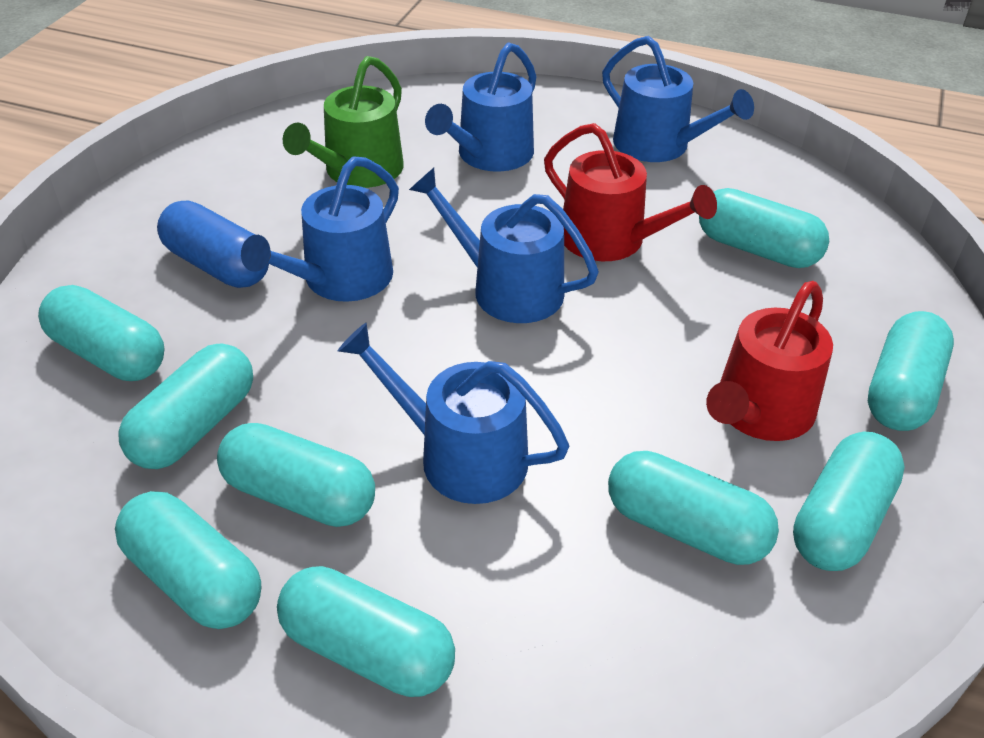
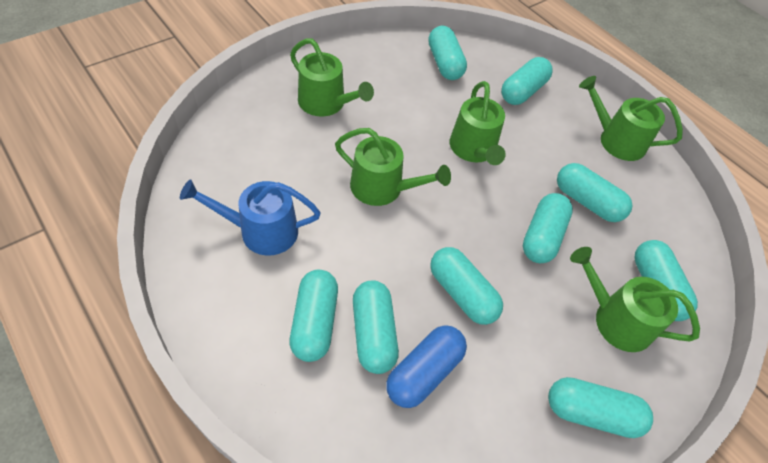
blue watering can: [241,156,399,302] [338,323,569,504] [409,168,599,323] [425,42,537,172] [602,36,754,162] = 5 -> [180,179,321,256] = 1
green watering can: [283,56,404,188] = 1 -> [290,38,374,116] [335,128,451,206] [450,81,506,165] [570,247,700,352] [579,76,683,161] = 5
red watering can: [544,123,717,261] [706,281,833,441] = 2 -> none = 0

